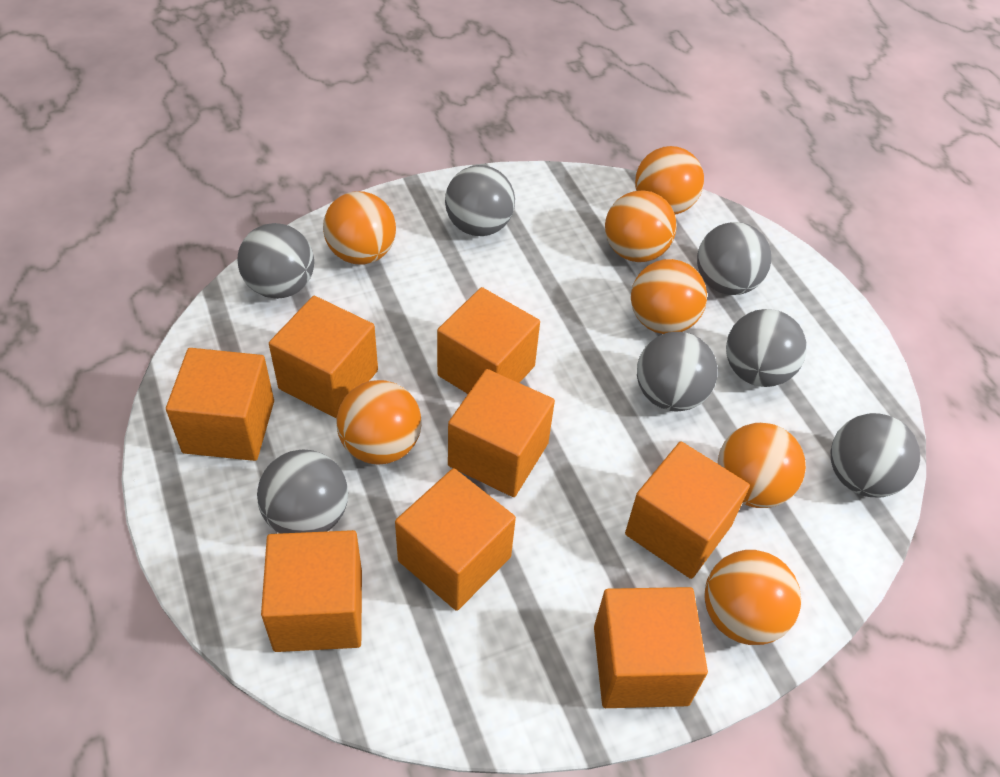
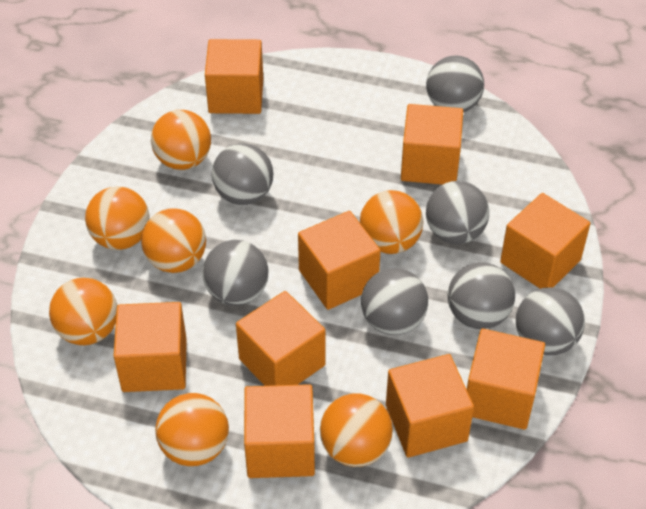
orange cube: [166,348,274,461] [261,530,362,652] [269,296,378,418] [395,468,516,611] [437,287,540,394] [448,369,555,497] [594,587,708,708] [625,442,750,579] = 8 -> [114,302,187,392] [205,39,263,114] [236,291,326,386] [244,384,315,478] [298,211,381,310] [386,354,474,458] [401,104,463,185] [467,329,545,430] [500,193,590,289] = 9

